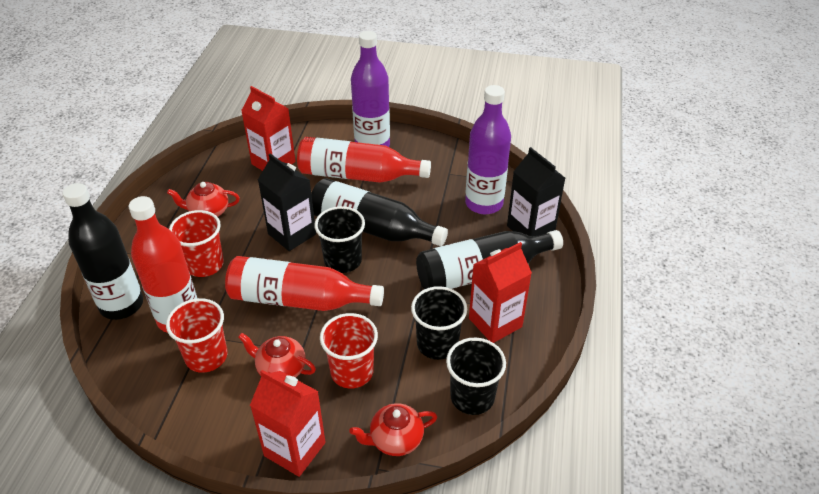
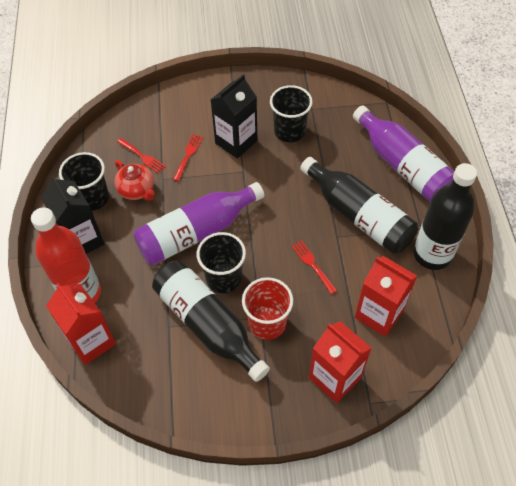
red bottle: [129,196,197,333] [225,256,384,311] [297,137,431,183] = 3 -> [31,207,101,303] = 1
red cup: [166,298,227,373] [169,210,224,277] [320,313,378,389] = 3 -> [242,277,293,340] = 1
red fork: none = 0 -> [117,138,166,174] [173,134,203,181] [292,240,337,294] = 3
red teapot: [167,182,240,217] [238,333,316,378] [349,403,437,456] = 3 -> [114,160,154,200] = 1

